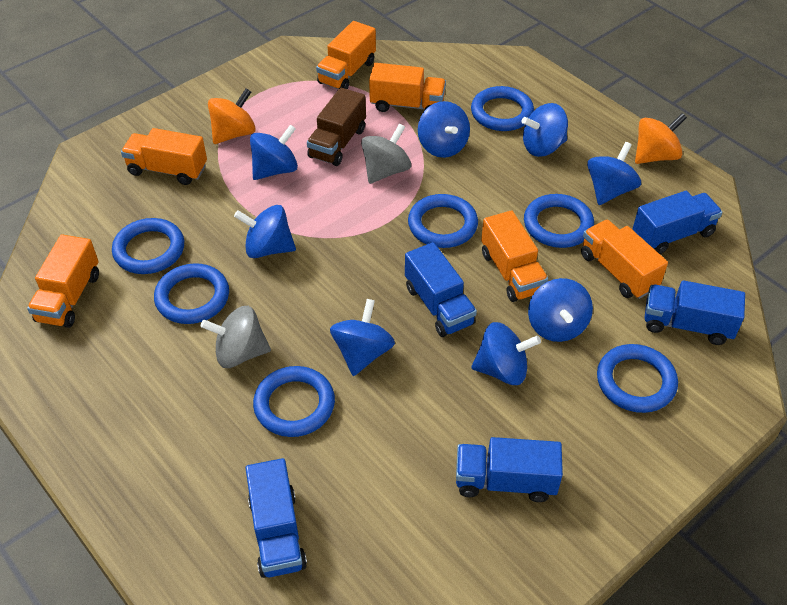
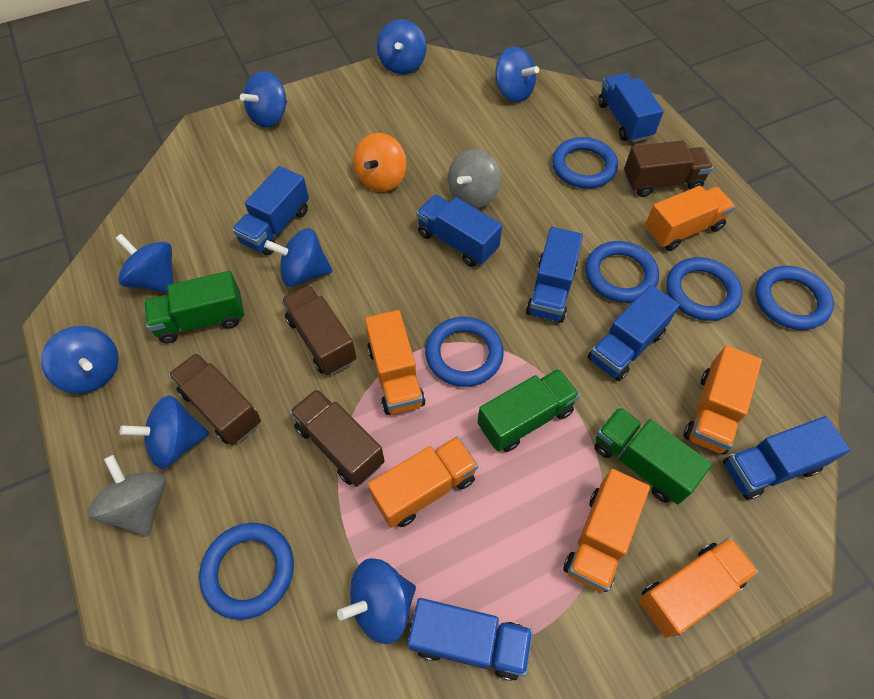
blue ring: [112,218,184,274] [154,263,229,324] [253,366,335,437] [408,194,478,248] [471,86,534,131] [524,194,594,248] [597,344,678,413] = 7 -> [199,523,294,620] [425,317,504,387] [552,137,618,188] [585,241,659,303] [666,257,742,321] [755,266,834,330] = 6
blue truck: [246,458,307,578] [405,242,477,337] [456,437,563,502] [633,191,723,254] [644,280,745,345] = 5 -> [232,166,309,255] [408,598,533,681] [416,194,502,267] [526,227,583,323] [588,285,680,381] [598,73,664,143] [723,416,850,500] = 7
brown truck: [307,88,366,166] = 1 -> [169,353,261,445] [281,285,356,375] [290,389,385,487] [624,140,713,197] = 4
green truck: none = 0 -> [144,271,244,343] [477,369,580,452] [594,407,712,504] = 3
orange spinning top: [208,88,256,144] [635,113,687,164] = 2 -> [353,133,406,192] = 1

